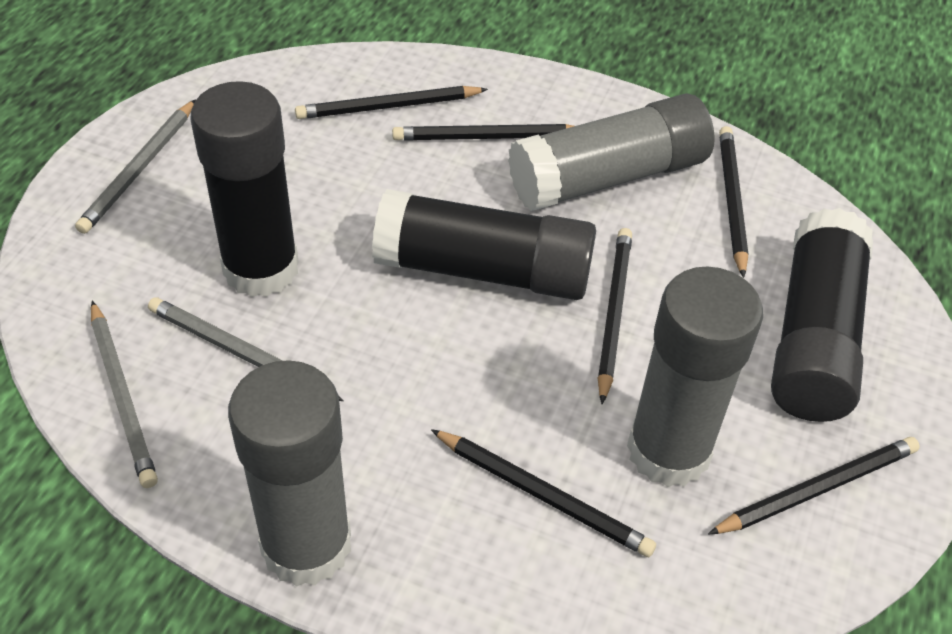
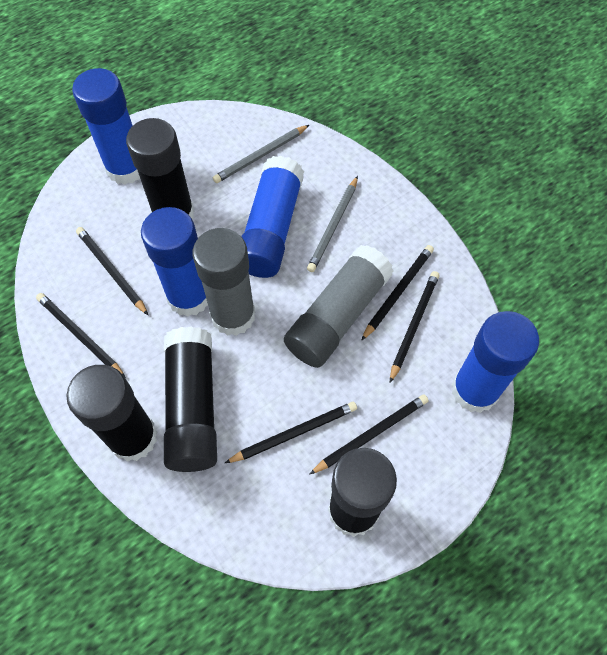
black glue stick: [190,81,299,297] [372,189,596,300] [771,208,873,422] = 3 -> [66,365,157,462] [126,118,194,219] [164,326,217,472] [328,448,397,537] = 4
blue glue stick: none = 0 -> [72,68,140,185] [141,207,208,317] [241,156,304,278] [452,311,539,413] = 4
grey glue stick: [228,360,351,587] [508,93,715,211] [627,266,763,487] = 3 -> [192,228,255,336] [284,245,394,368] = 2
grey pencil: [75,99,196,234] [91,301,158,488] [148,297,343,401] = 3 -> [213,125,309,183] [307,176,358,272] = 2

